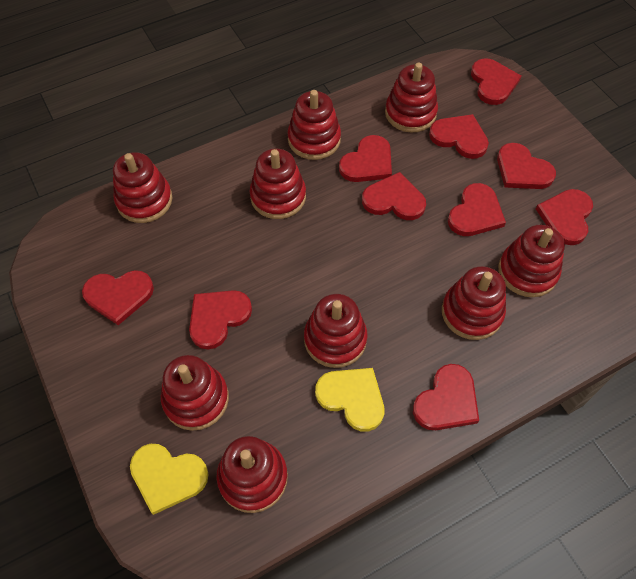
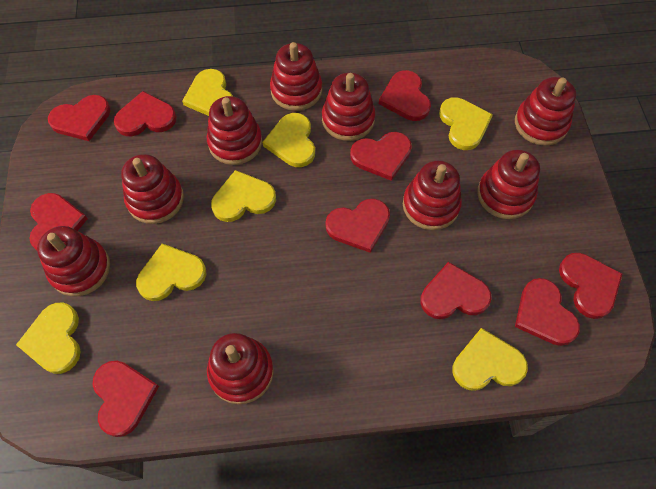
yellow heart: [130,444,209,515] [315,368,384,432] = 2 -> [16,303,81,374] [136,244,207,301] [182,69,233,116] [211,170,276,222] [263,113,315,167] [439,97,493,150] [453,328,528,391] = 7

